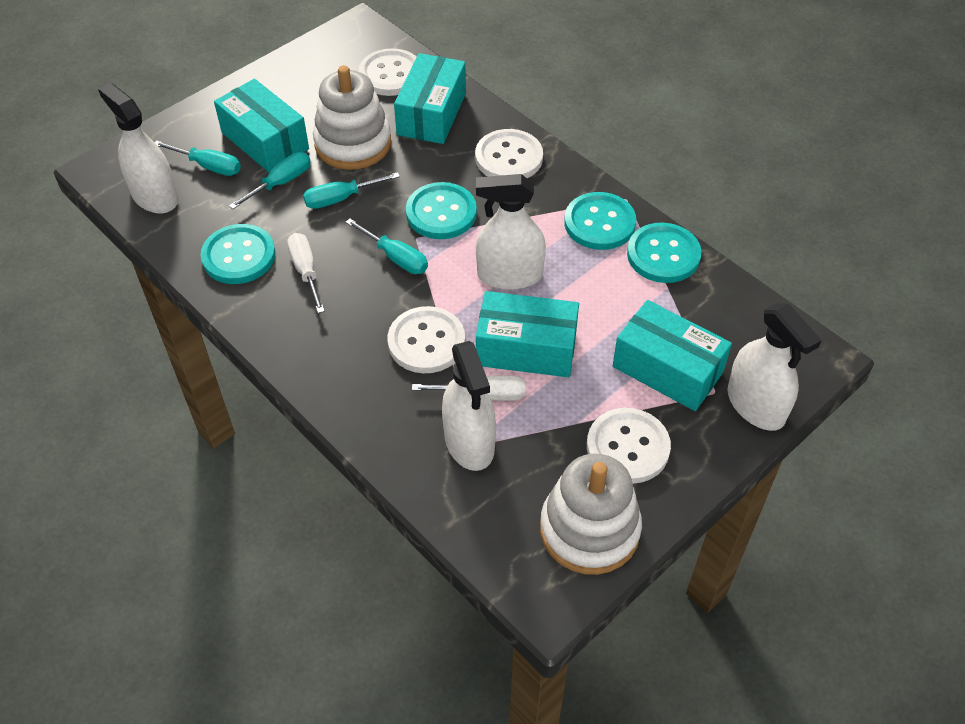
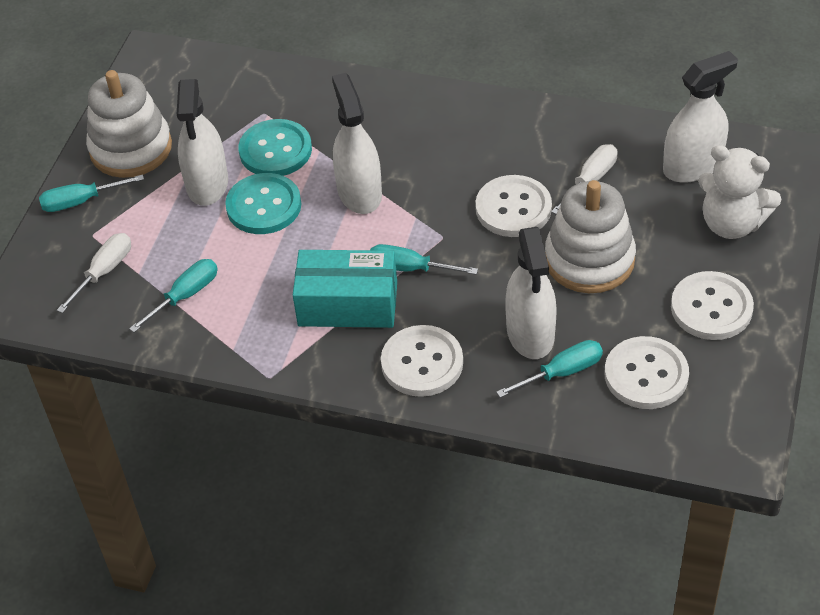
turquoise box: [214,79,309,173] [394,53,466,144] [476,291,579,377] [613,300,732,411] = 4 -> [293,250,397,328] = 1
turquoise button: [200,224,276,284] [406,182,477,239] [564,192,636,250] [627,223,701,283] = 4 -> [225,173,301,234] [238,119,312,176] = 2
white teddy bear: none = 0 -> [698,145,781,239] = 1

